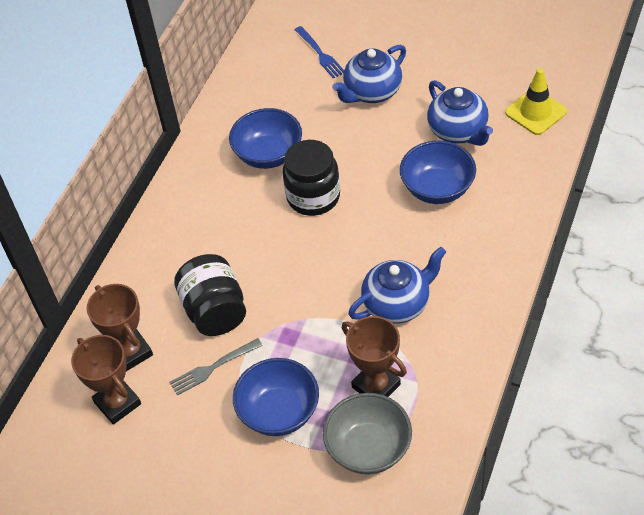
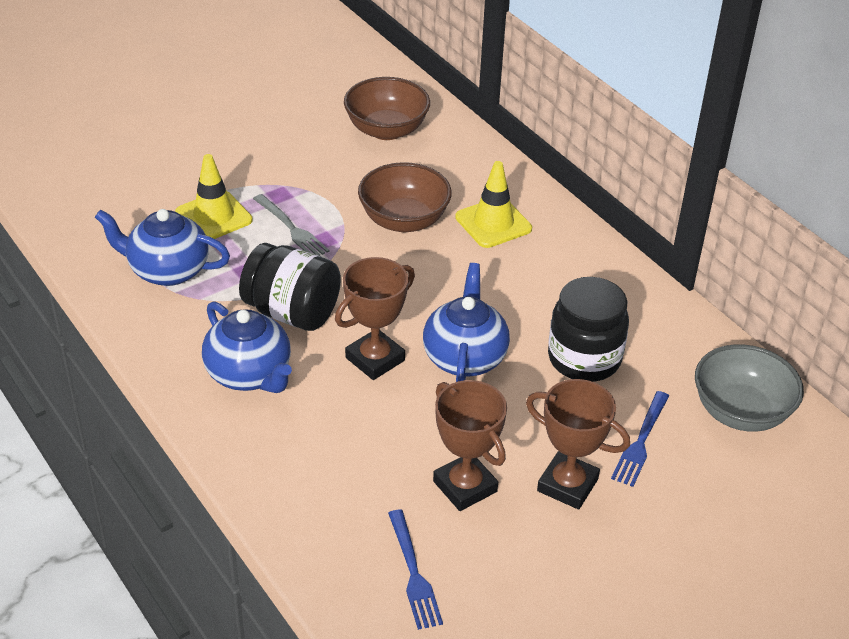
blue bowl: [229,108,302,169] [233,358,319,436] [400,141,476,204] = 3 -> none = 0
blue fork: [295,26,344,78] = 1 -> [388,510,443,630] [611,391,669,487] = 2
brown bowl: none = 0 -> [344,77,430,140] [358,162,452,232] = 2
yellow traffic cone: [505,68,567,135] = 1 -> [175,154,253,239] [455,161,532,248] = 2

